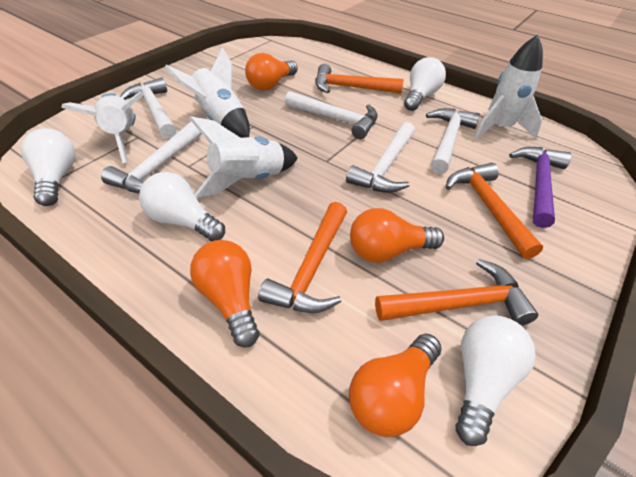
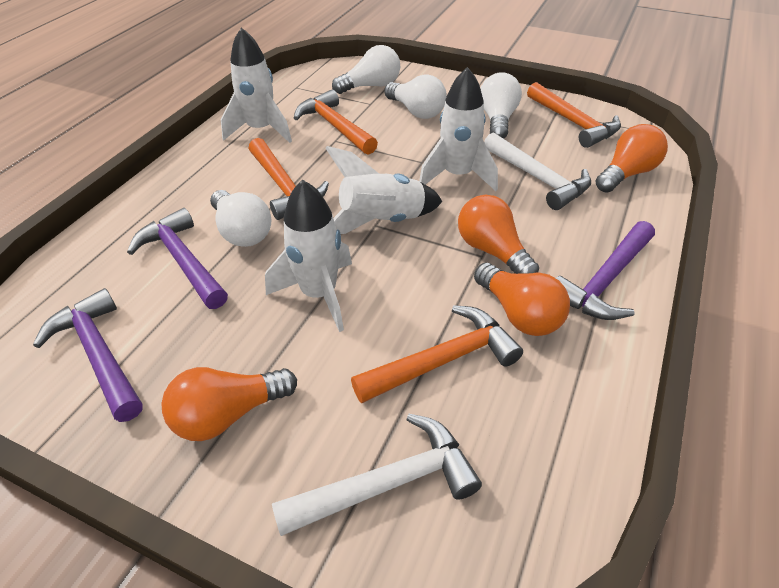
purple hammer: [509,147,572,228] = 1 -> [33,288,143,422] [127,208,228,309] [556,221,655,320] = 3
white hammer: [101,121,202,193] [120,77,176,139] [285,91,378,139] [346,122,415,193] [426,108,480,174] = 5 -> [272,414,482,536] [484,133,591,210] = 2

